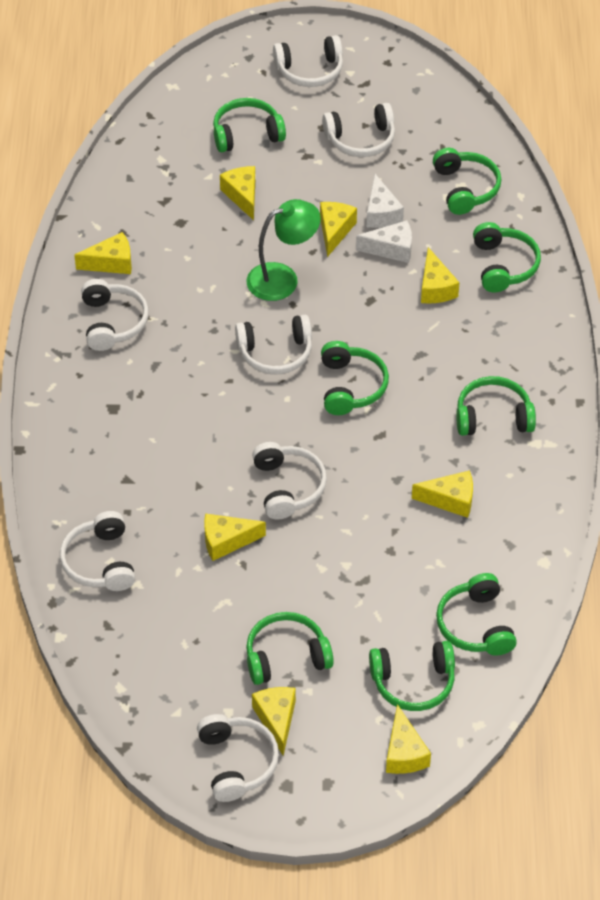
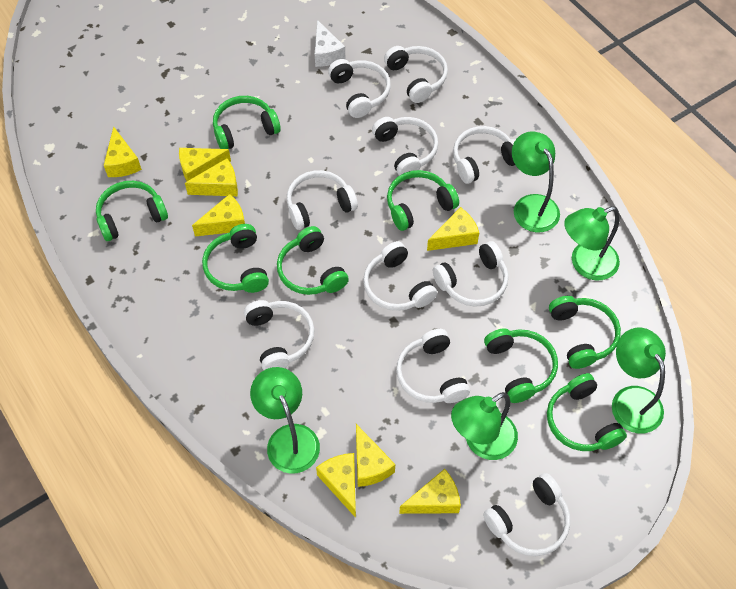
green lamp: [247,199,321,301] = 1 -> [250,367,320,474] [451,392,518,460] [512,132,560,232] [564,206,620,280] [612,328,666,433] = 5
white cheese: [356,220,412,263] [366,174,404,228] = 2 -> [315,20,345,67] = 1
white headphones: [60,511,135,591] [81,279,149,351] [197,714,279,802] [235,315,312,374] [252,442,327,520] [273,35,343,87] [322,103,395,157] = 7 -> [244,300,315,370] [287,170,358,230] [328,59,391,118] [363,241,437,311] [372,117,438,176] [384,46,448,103] [396,329,470,403] [433,241,508,307] [453,126,515,184] [483,473,570,556] = 10

